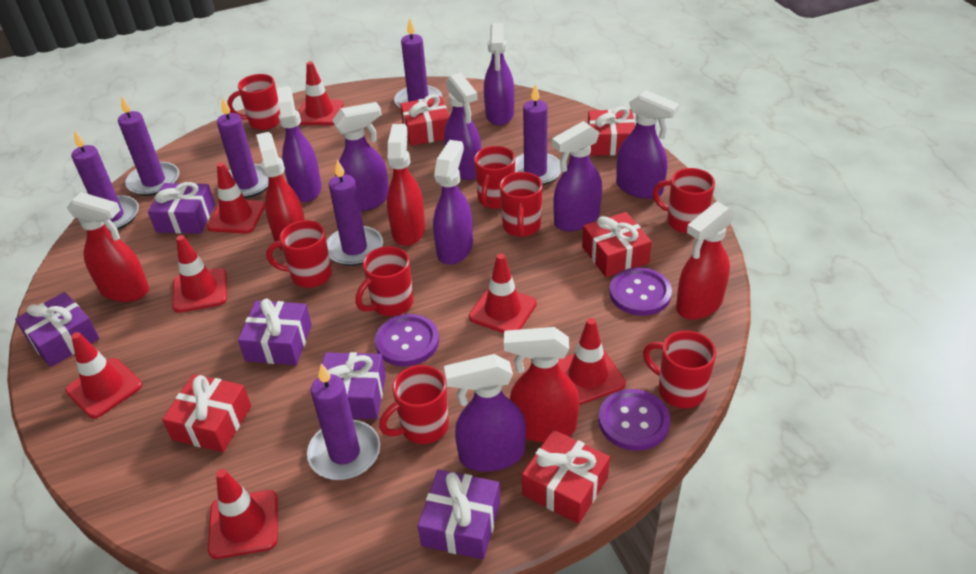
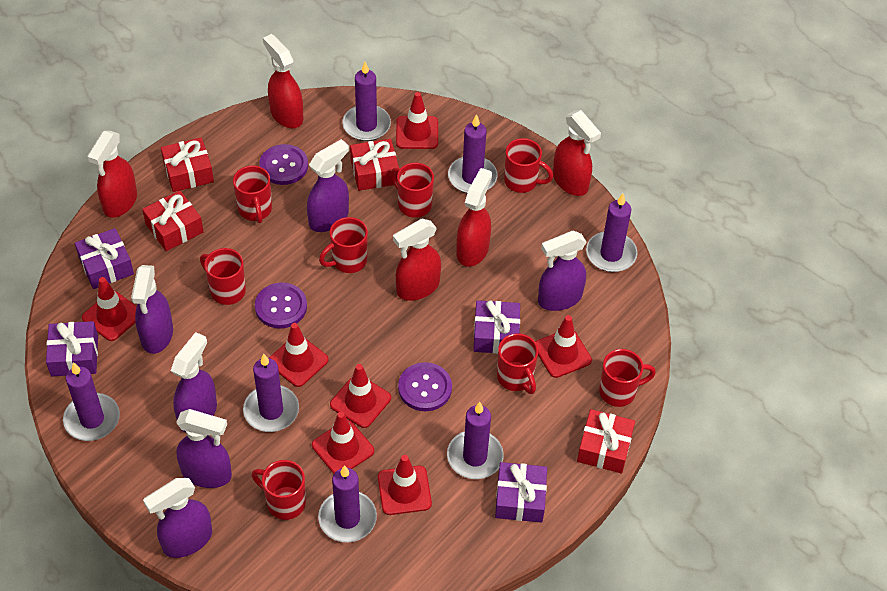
purple gift: [15,292,100,367] [148,182,215,234] [238,299,312,365] [318,352,386,419] [418,469,500,560] = 5 -> [46,321,98,376] [75,228,134,289] [473,300,520,354] [495,462,547,523] = 4
purple spray bottle: [277,86,322,202] [332,102,389,212] [433,140,473,265] [444,73,481,180] [444,354,526,472] [484,23,514,126] [552,121,602,231] [616,90,679,199] = 8 -> [131,265,173,354] [143,478,212,558] [171,332,217,432] [176,409,232,488] [307,139,349,232] [538,231,586,311] = 6
red gift: [162,374,251,452] [400,94,450,146] [522,430,610,524] [582,212,652,277] [588,107,635,156] = 5 -> [142,190,204,251] [161,138,214,192] [350,139,399,191] [577,409,635,473] = 4

